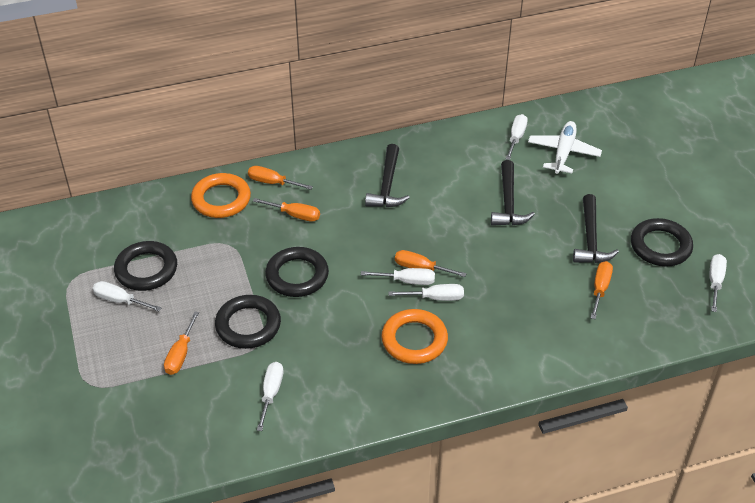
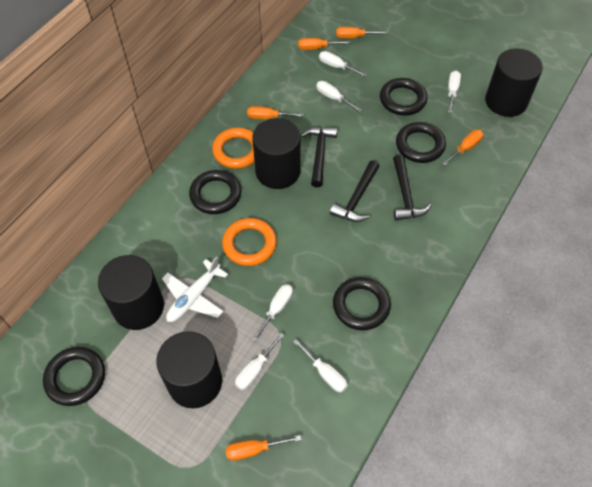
black cylinder: none = 0 -> [98,255,164,330] [156,331,222,408] [252,118,301,189] [485,48,543,117] = 4
black ring: [114,241,177,291] [215,295,281,349] [265,247,329,297] [631,218,693,267] = 4 -> [43,347,105,406] [189,170,241,214] [333,277,391,330] [380,78,427,115] [396,122,446,163] = 5

